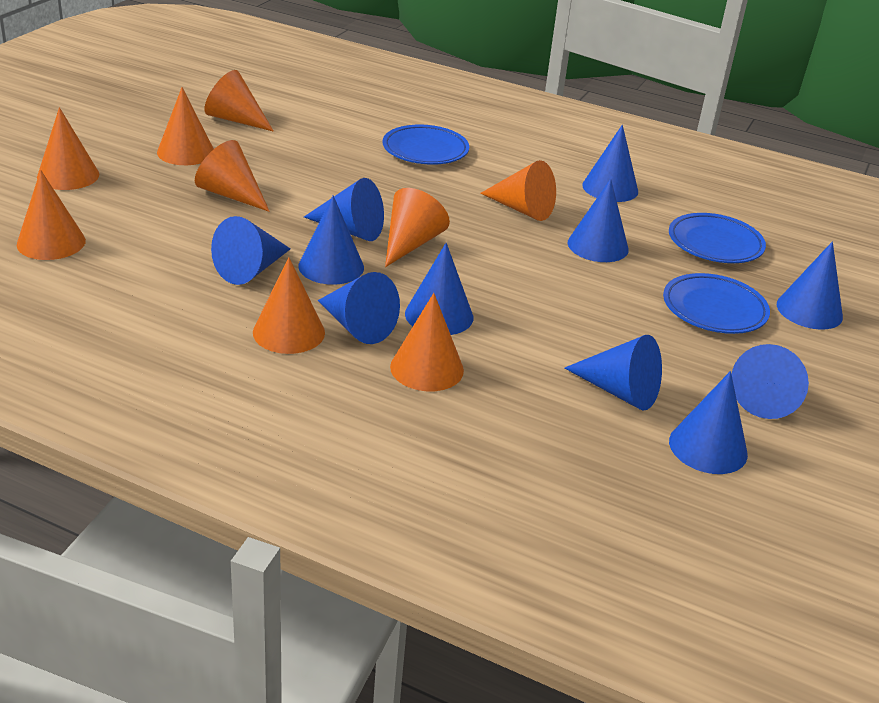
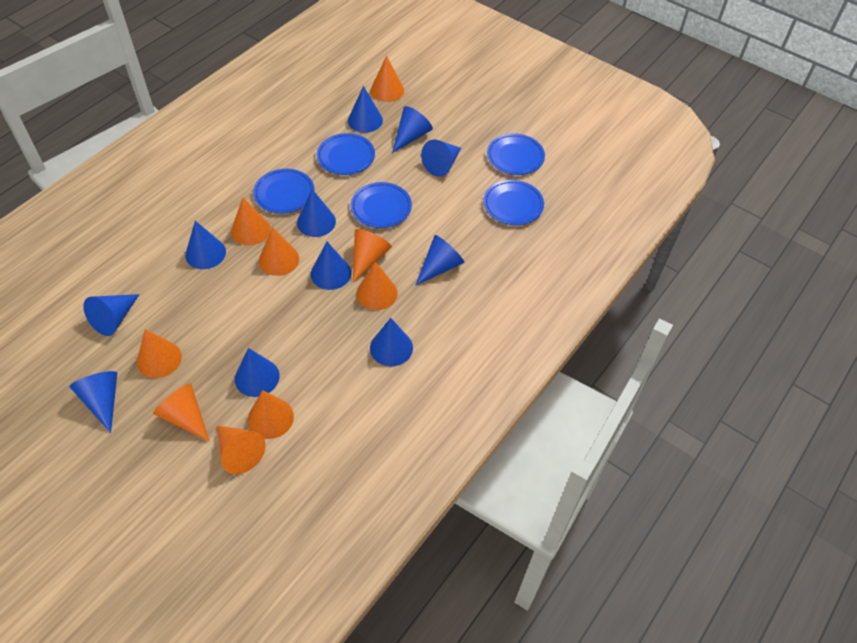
blue plate: [383,125,469,165] [663,273,770,334] [669,213,766,263] = 3 -> [253,169,314,214] [317,133,375,175] [351,182,412,228] [483,180,544,225] [487,133,545,175] = 5

